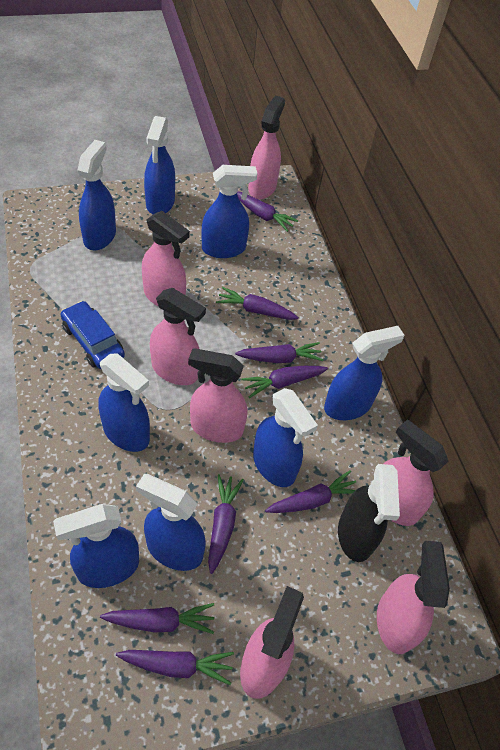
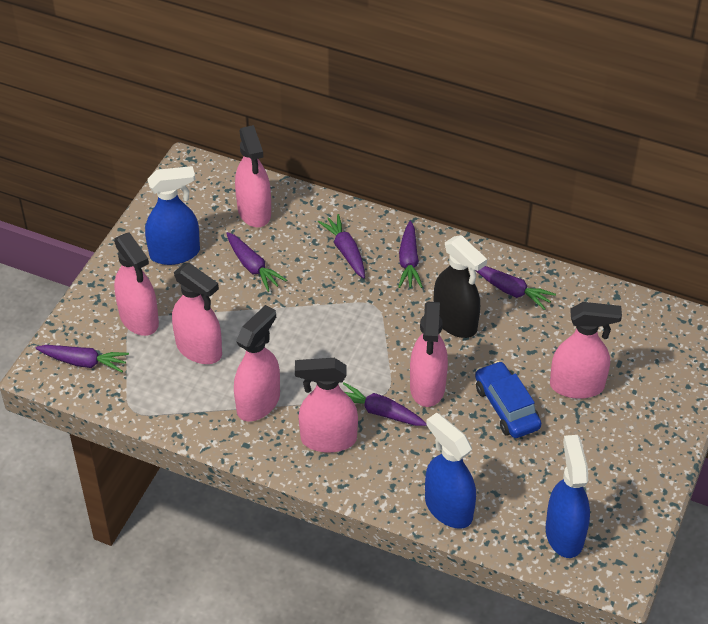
blue spray bottle: [53,504,139,588] [78,140,116,250] [98,353,150,452] [136,474,206,571] [144,116,175,214] [202,165,257,258] [253,388,318,487] [324,326,404,420] = 8 -> [145,166,200,265] [425,413,476,529] [546,435,590,558] = 3
purple carrot: [100,603,214,634] [116,650,234,685] [208,474,244,574] [216,287,299,320] [235,342,323,363] [237,192,298,232] [241,366,328,398] [265,470,356,513] = 8 -> [35,345,129,372] [226,232,287,292] [318,214,365,278] [343,383,426,426] [398,221,423,288] [475,266,556,310] = 6

